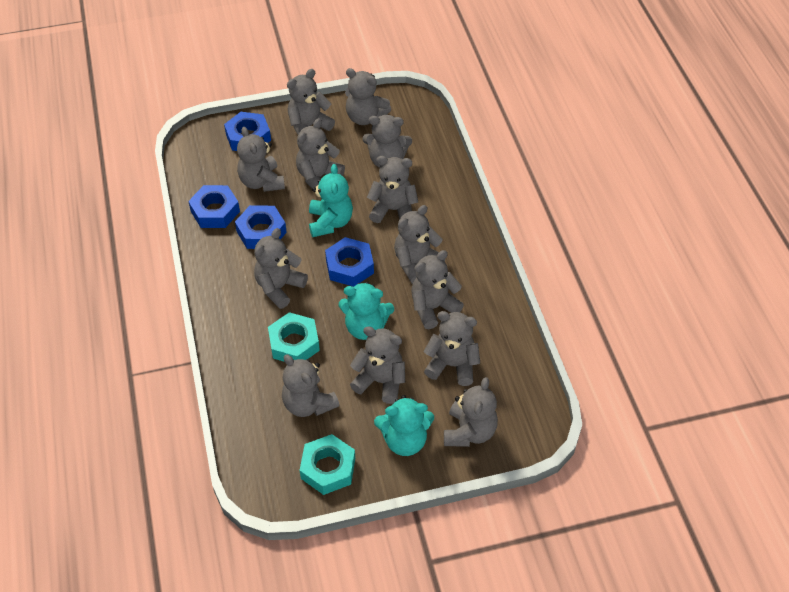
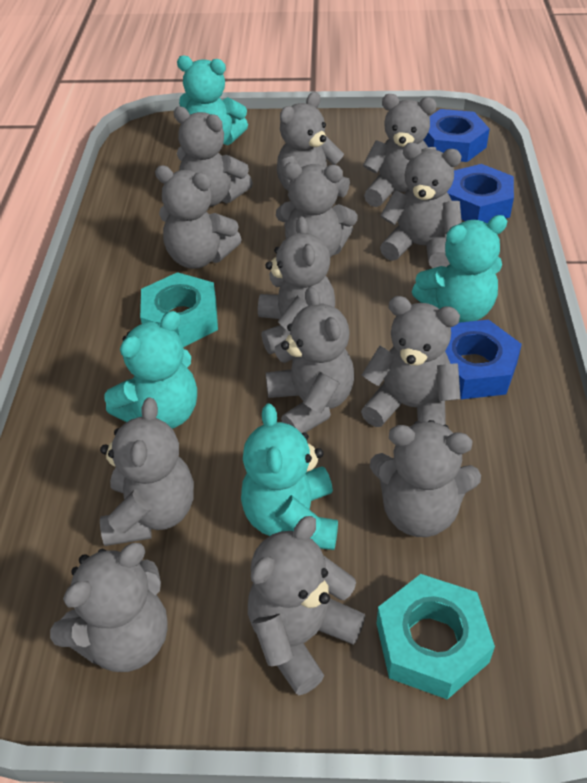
blue nut: [188,185,240,228] [224,112,271,151] [235,205,287,249] [325,237,374,287] = 4 -> [423,109,490,162] [445,320,522,399] [447,164,514,223] = 3
turquoise teddy bear: [309,164,353,237] [339,282,394,340] [374,395,434,456] = 3 -> [104,311,197,429] [177,55,248,145] [241,403,338,550] [412,215,507,323] = 4

